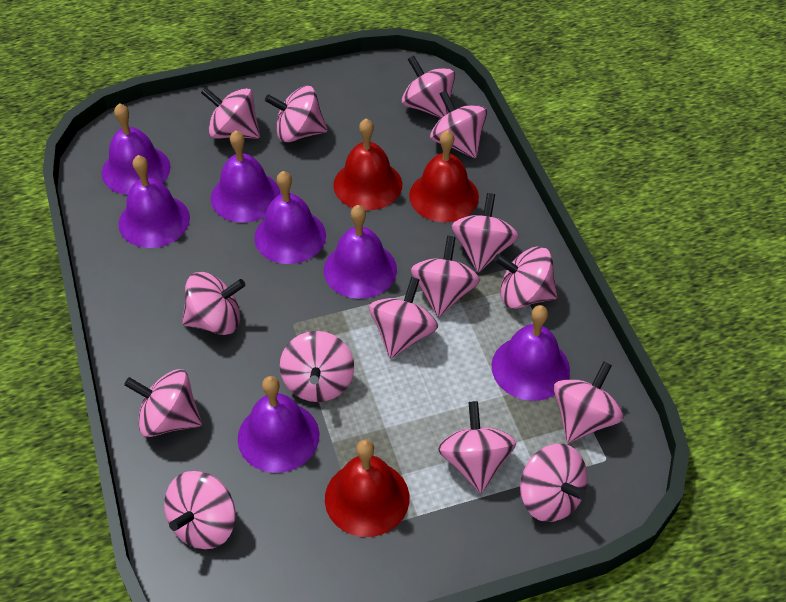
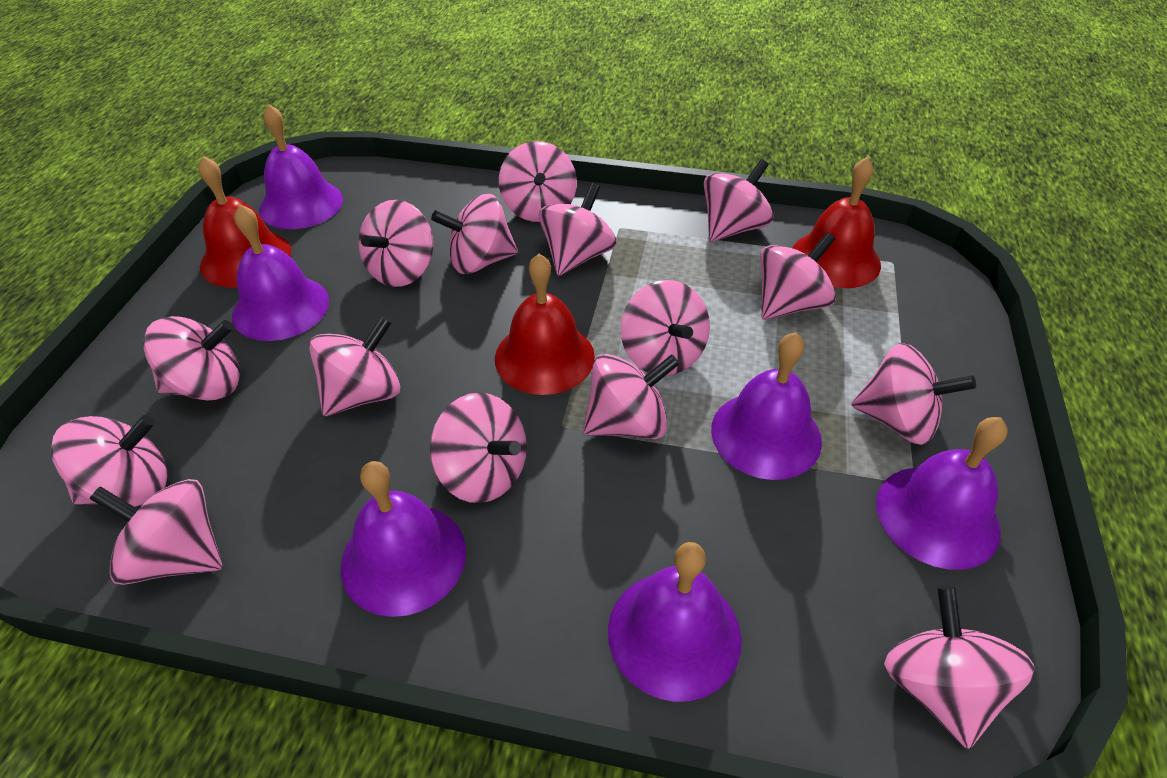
purple bell: [102,103,171,195] [119,155,190,248] [211,130,280,223] [238,376,319,473] [254,171,326,264] [324,205,397,299] [491,305,570,401] = 7 -> [232,204,329,341] [259,104,343,229] [340,461,466,617] [608,542,742,702] [711,332,822,480] [876,417,1008,570] = 6

